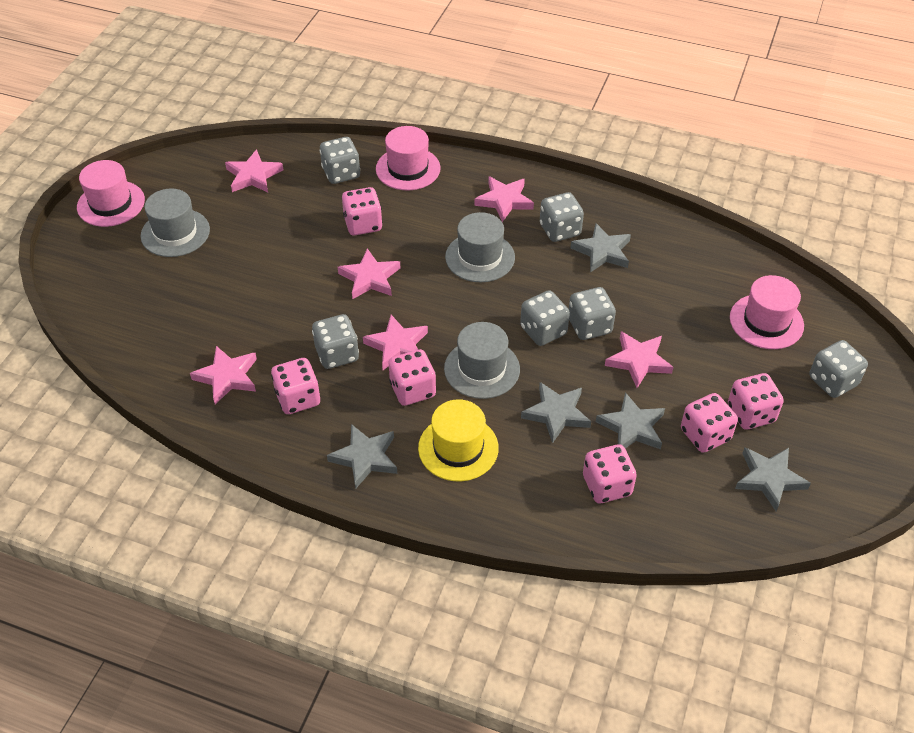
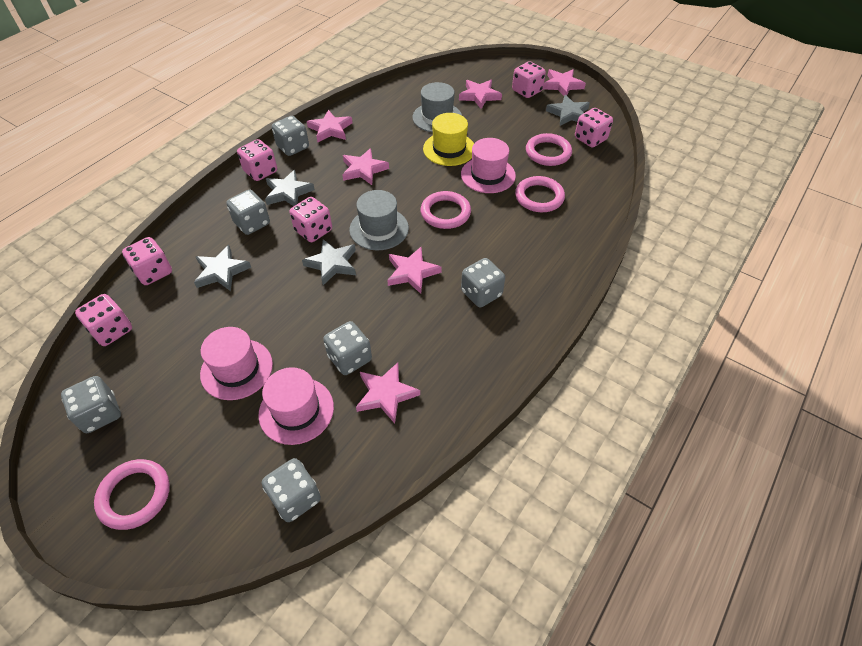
grey hat: [141,188,210,257] [444,322,520,399] [445,212,515,282] = 3 -> [349,190,409,250] [412,82,462,132] = 2
grey star: [327,424,397,488] [521,382,591,443] [571,223,631,272] [596,392,665,449] [735,447,811,511] = 5 -> [194,245,251,291] [265,170,315,206] [302,239,356,285] [546,95,590,126] = 4
pink ring: none = 0 -> [94,459,170,530] [421,191,471,229] [515,176,565,212] [526,133,572,166] = 4

